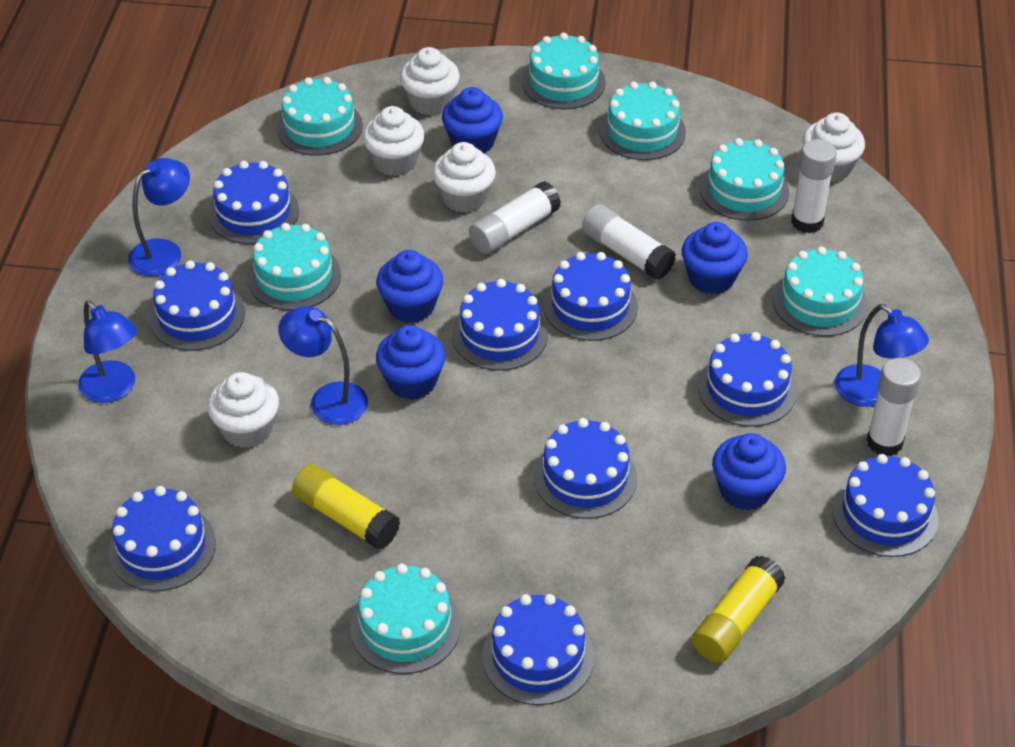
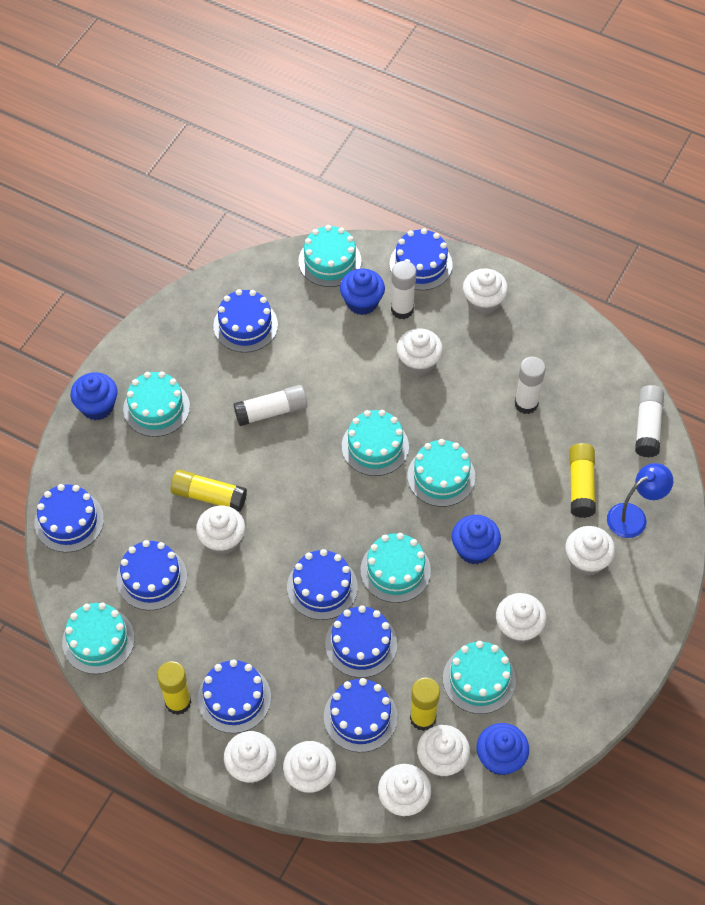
blue cake: [108,486,216,591] [149,260,245,351] [208,161,299,244] [452,279,548,371] [482,594,594,705] [534,418,637,519] [543,252,638,341] [698,332,797,427] [832,454,939,557] = 9 -> [34,484,104,553] [116,540,187,610] [198,659,271,733] [213,289,278,353] [287,549,358,620] [324,678,398,752] [325,605,397,678] [389,228,453,291] = 8
blue cupcake: [376,250,443,323] [376,325,445,400] [442,87,503,153] [682,222,748,294] [712,433,786,510] = 5 -> [71,372,117,420] [340,269,385,315] [452,515,501,564] [477,723,529,775] = 4
blue lamp: [78,300,137,403] [128,158,190,276] [278,306,368,425] [835,304,929,407] = 4 -> [607,463,673,538] = 1
white cupcake: [207,372,279,448] [363,106,425,176] [400,47,460,115] [432,142,496,213] [803,113,865,182] = 5 -> [196,505,245,555] [224,731,277,784] [283,741,336,794] [378,764,431,817] [397,328,443,376] [417,725,470,777] [463,268,508,315] [496,593,546,644] [565,526,615,576] = 9
yellow glue stick: [292,464,400,550] [692,556,785,663] = 2 -> [157,661,191,715] [171,470,247,512] [410,677,440,731] [569,443,596,518] = 4

